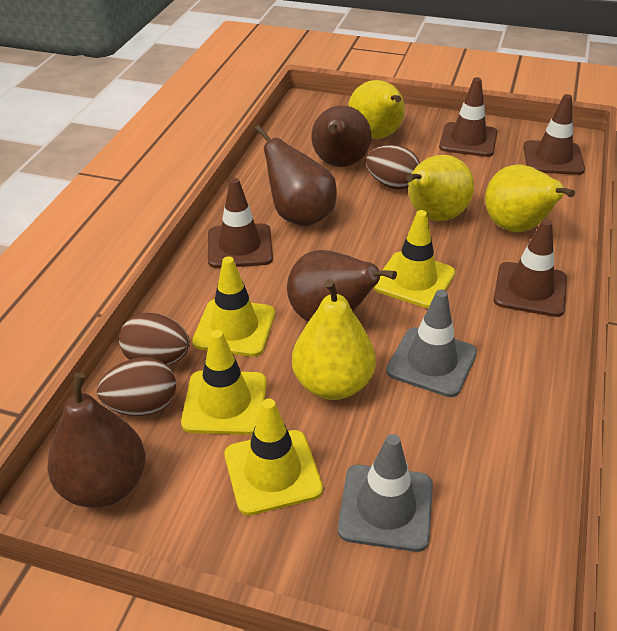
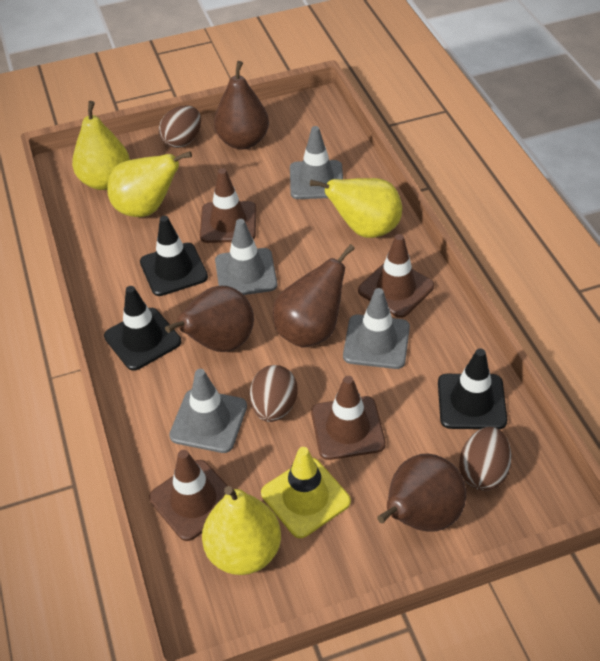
black traffic cone: none = 0 -> [104,286,181,371] [140,216,208,296] [438,348,507,429] = 3
grey traffic cone: [338,434,433,552] [386,289,477,397] = 2 -> [169,369,247,453] [215,219,277,295] [290,126,343,199] [343,288,410,369] = 4
yellow traffic cone: [181,330,267,435] [192,256,275,357] [225,398,323,515] [374,210,455,308] = 4 -> [261,447,351,538] = 1

